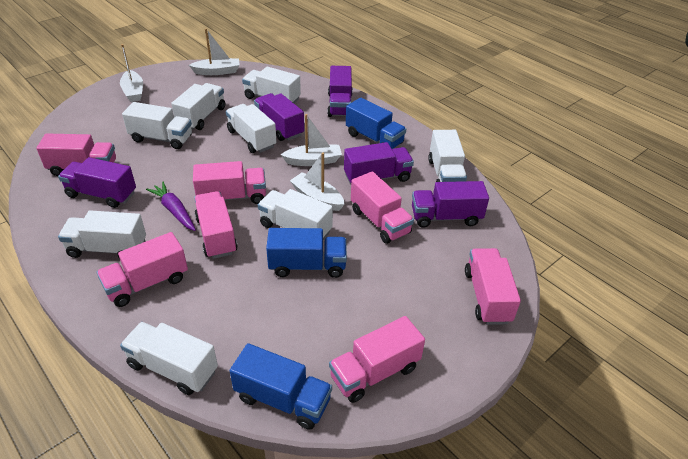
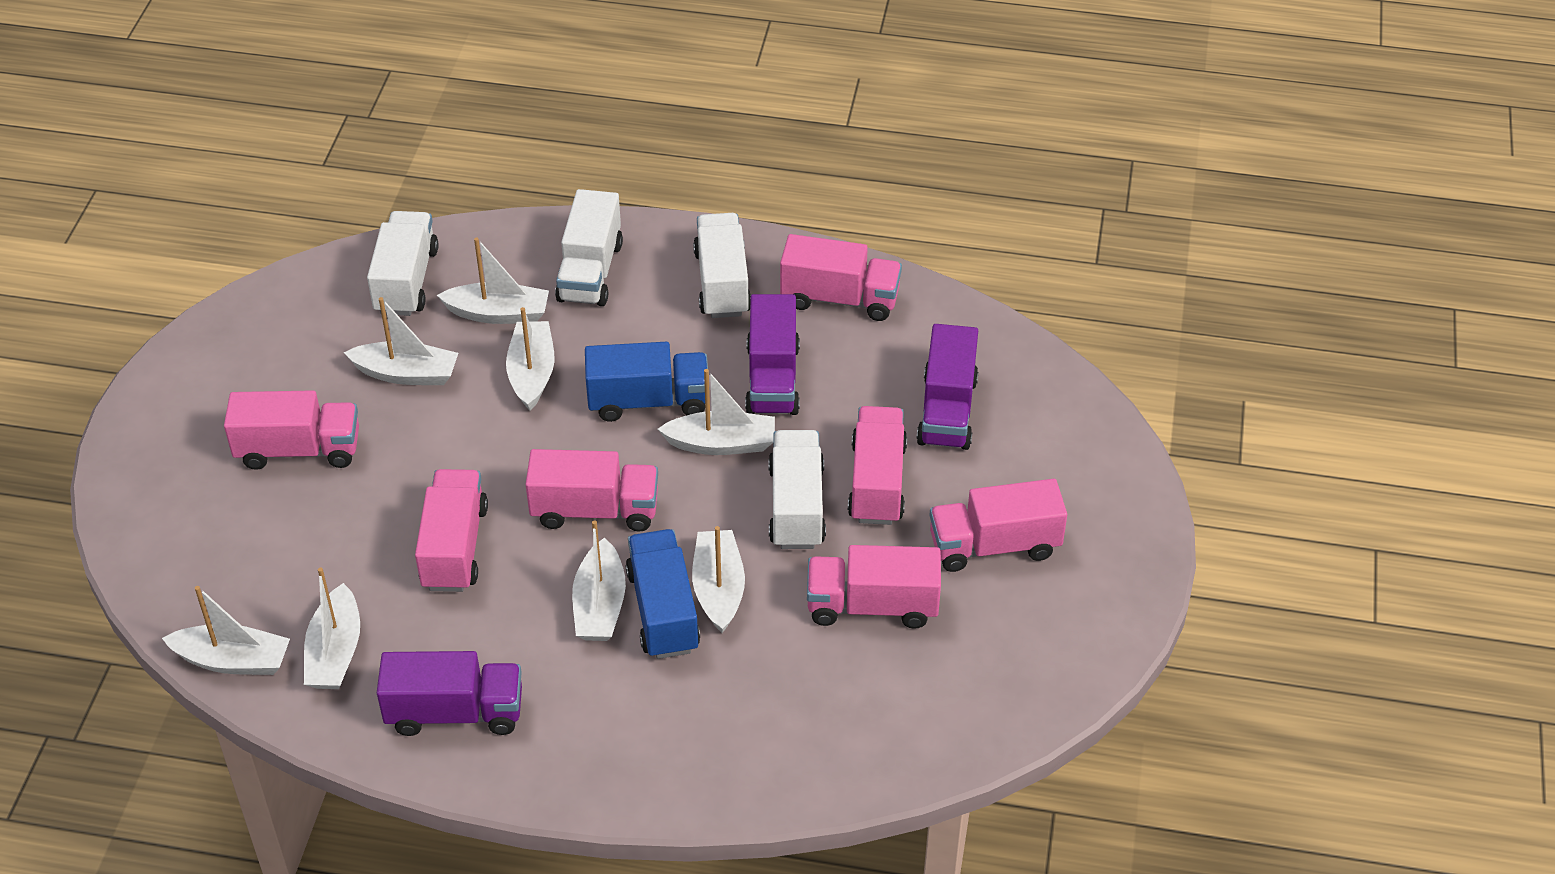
blue truck: [230,343,332,430] [266,228,347,278] [346,98,406,149] = 3 -> [585,342,708,422] [626,529,700,659] = 2
purple carrot: [146,182,196,231] = 1 -> none = 0
purple truck: [58,157,136,208] [254,93,304,141] [327,66,353,117] [344,142,414,185] [412,181,489,228] = 5 -> [377,651,522,736] [745,294,800,415] [916,324,978,450] = 3
white boat: [120,44,143,102] [189,29,240,75] [281,114,342,166] [290,153,345,211] = 4 -> [162,586,290,675] [304,568,360,689] [344,297,458,385] [437,238,549,324] [506,307,554,410] [572,520,626,641] [658,369,775,455] [692,526,745,633] = 8
white truck: [58,210,146,259] [120,322,218,395] [122,102,192,149] [171,83,225,130] [226,104,277,153] [242,67,301,103] [258,189,333,240] [428,130,467,182] = 8 -> [367,211,438,316] [555,189,623,306] [693,213,751,318] [768,430,826,549] = 4

